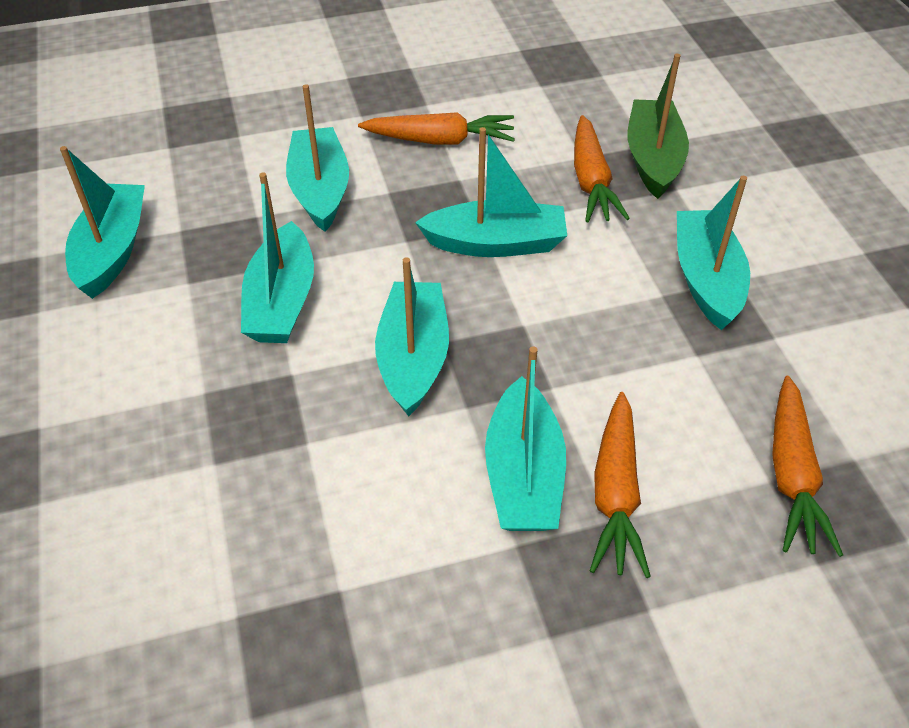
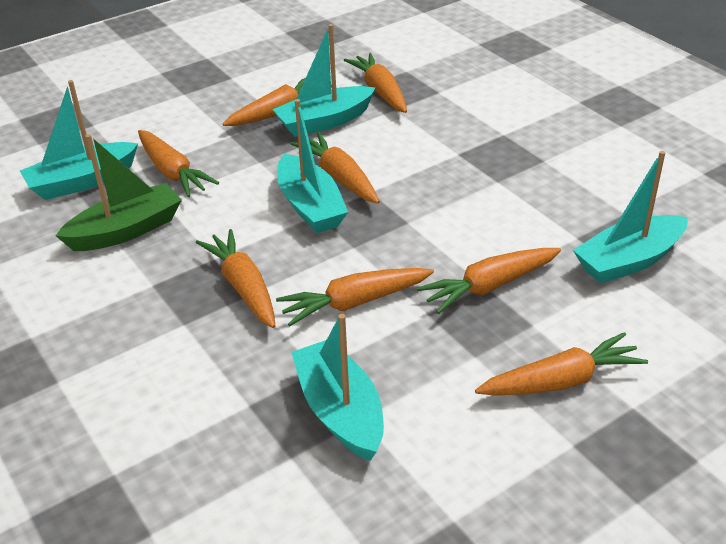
orange carrot: [358,112,515,144] [574,115,630,222] [590,392,651,578] [772,376,843,557] = 4 -> [138,130,219,197] [196,229,275,328] [223,78,332,126] [276,268,434,326] [291,132,379,203] [344,53,407,113] [417,248,561,314] [475,332,648,396] = 8
turquoise boat: [60,146,145,299] [241,172,314,343] [286,84,349,232] [375,257,449,417] [415,127,567,257] [485,346,566,531] [677,176,750,330] = 7 -> [20,80,138,200] [272,24,376,137] [277,99,348,233] [291,314,384,461] [573,151,688,284] = 5

